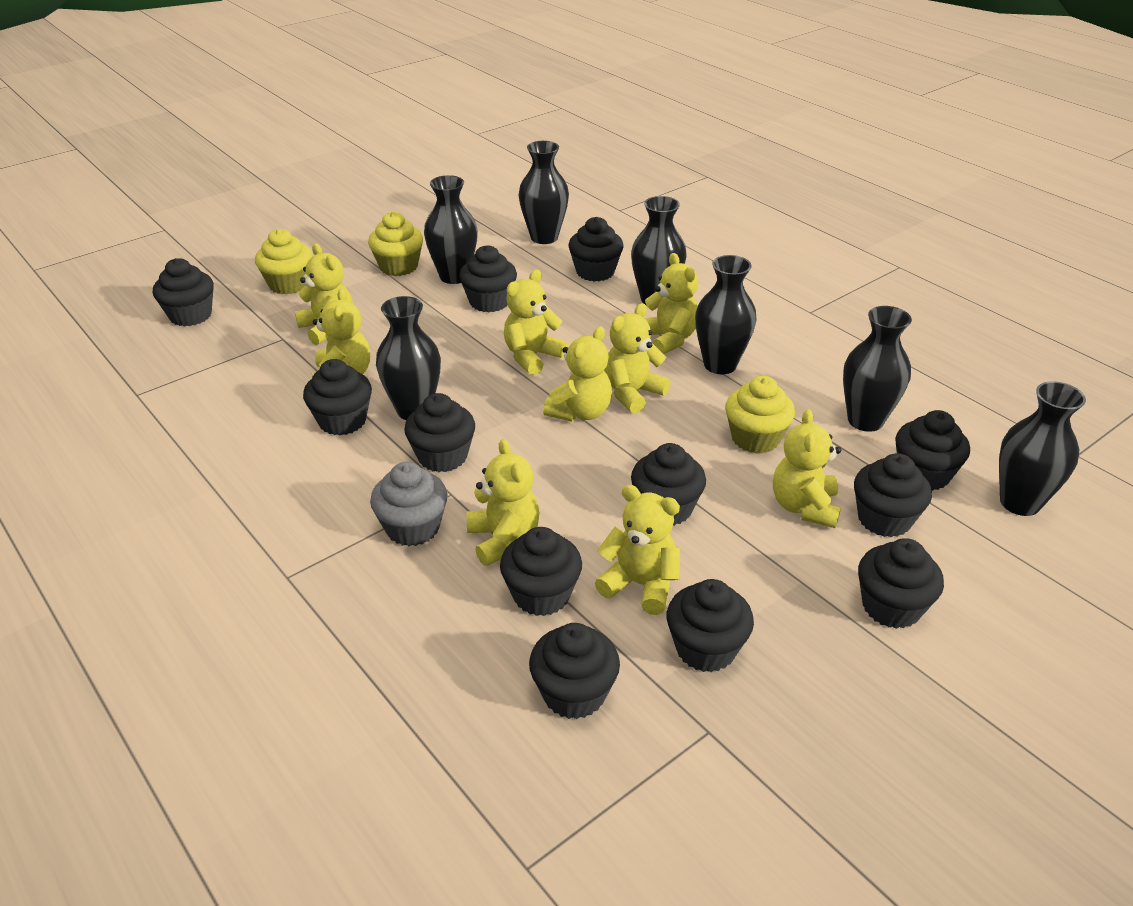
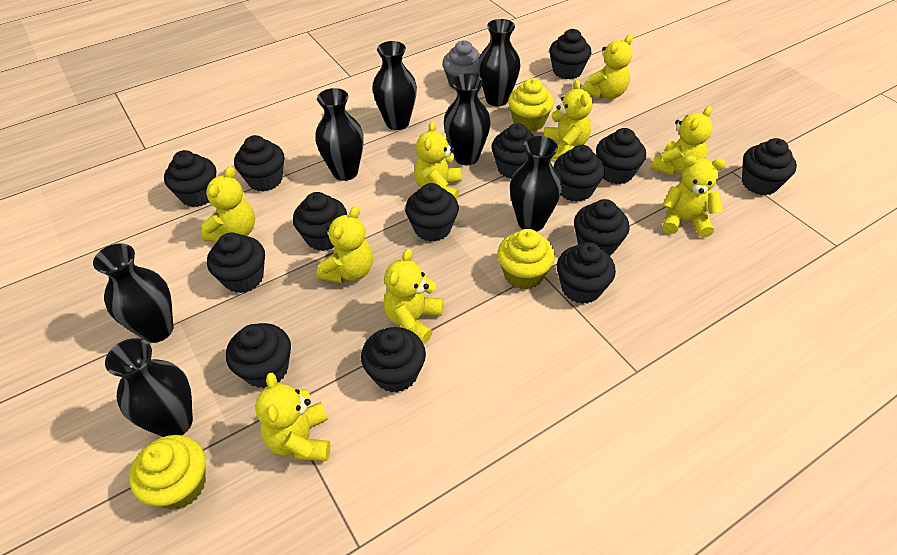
black cupcake: [153,258,214,326] [303,359,372,435] [404,393,475,472] [459,245,517,313] [500,527,582,616] [529,623,620,719] [568,217,624,282] [631,443,706,526] [667,579,754,672] [854,453,932,537] [858,538,944,629] [895,410,970,491] = 12 -> [164,150,216,207] [207,232,265,293] [226,323,291,388] [234,135,284,192] [293,192,347,251] [361,327,426,393] [405,183,459,242] [491,123,534,179] [549,29,591,79] [554,145,605,202] [557,242,616,304] [574,199,630,256] [596,128,646,184] [742,138,797,195] = 14

